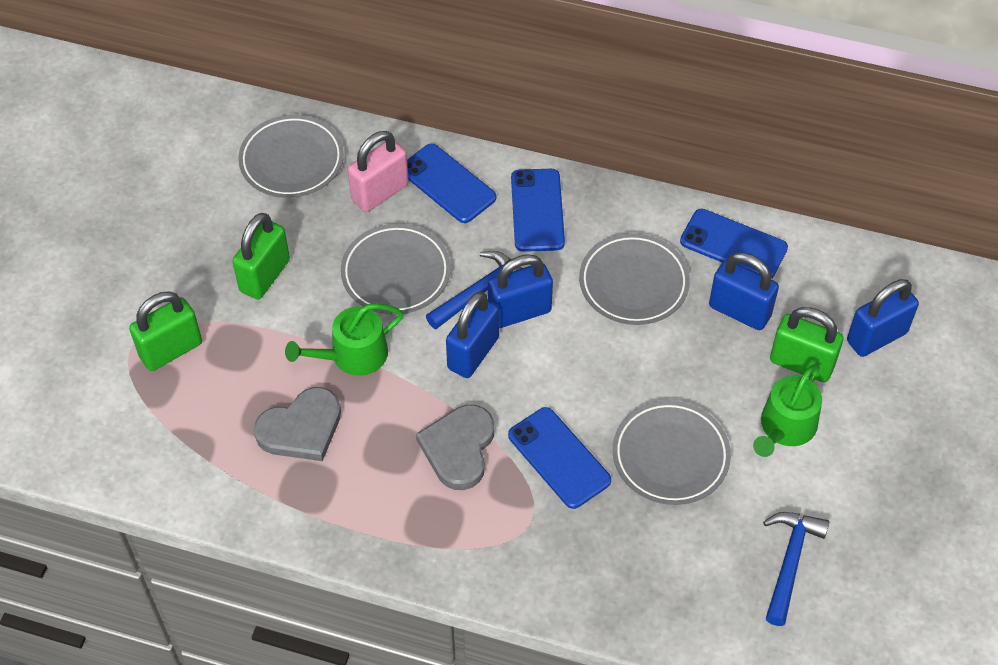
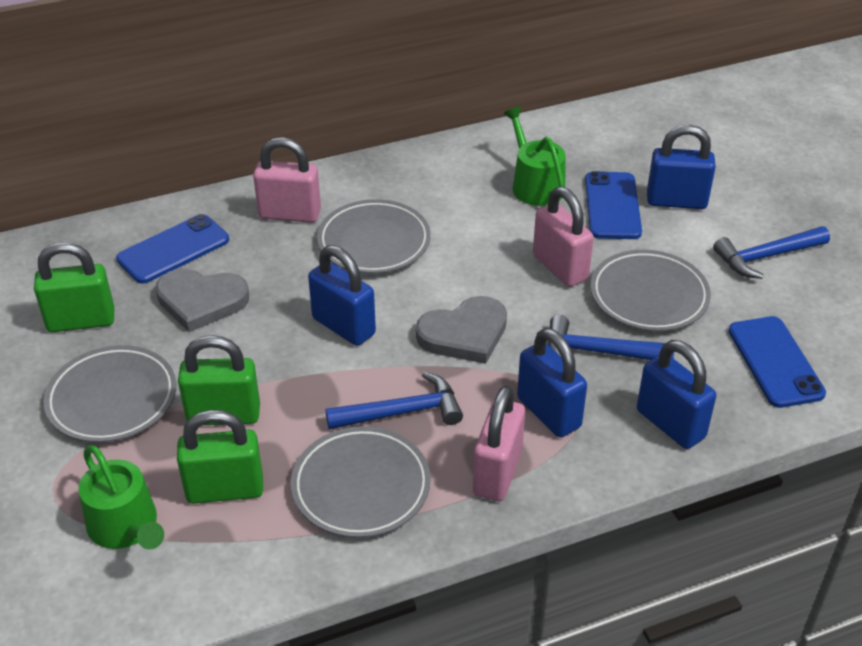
blue hammer: [426,251,522,329] [763,512,829,626] = 2 -> [325,372,463,430] [548,315,674,360] [713,226,830,279] = 3
blue phone: [407,144,496,223] [508,407,611,509] [511,169,565,252] [680,209,788,279] = 4 -> [116,214,229,284] [585,171,642,239] [728,316,826,408] = 3
pink padlock: [348,131,408,212] = 1 -> [253,137,321,223] [473,385,525,501] [533,187,594,287] = 3

